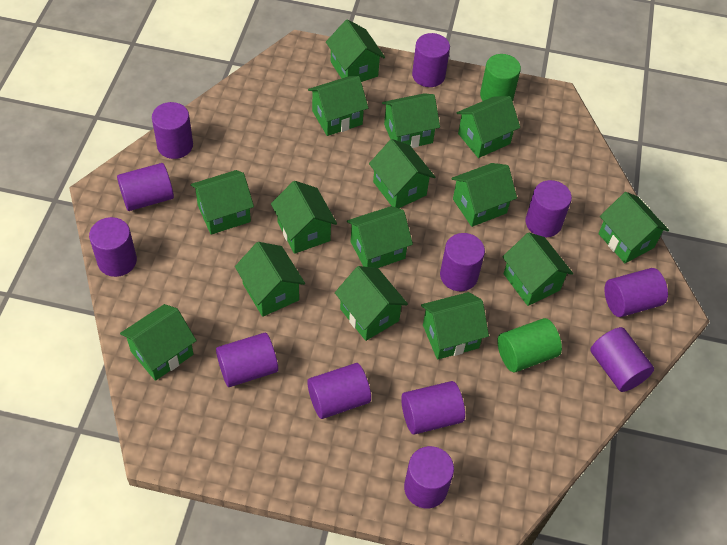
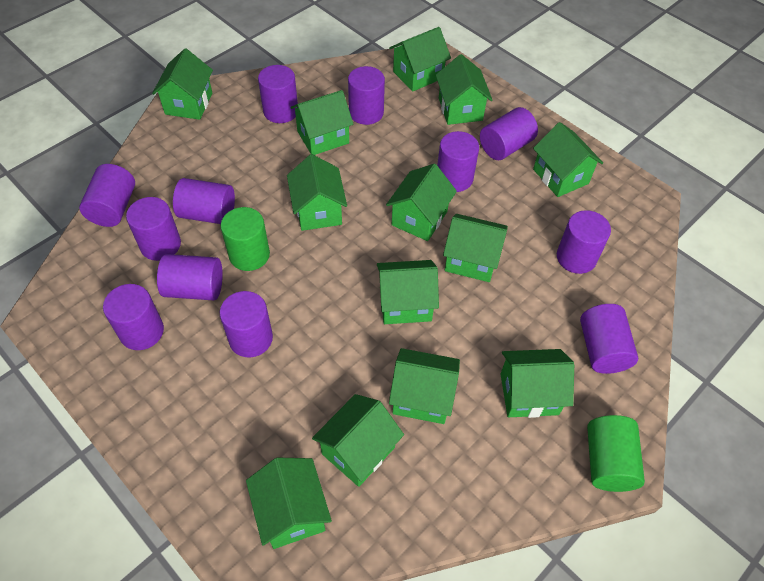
green house: [120,304,197,381] [191,170,254,235] [235,242,305,317] [271,181,337,254] [308,76,368,136] [326,19,385,82] [335,266,408,341] [347,206,413,268] [369,139,435,208] [382,94,440,148] [421,292,489,360] [451,163,517,227] [457,96,520,158] [502,233,573,306] [598,192,669,263] = 15 -> [152,49,213,120] [246,458,332,549] [287,154,347,231] [290,90,353,155] [312,394,404,487] [377,260,439,324] [386,164,457,241] [389,27,451,92] [389,348,460,424] [436,54,492,125] [443,214,508,282] [501,349,574,418] [533,122,603,197] = 13

